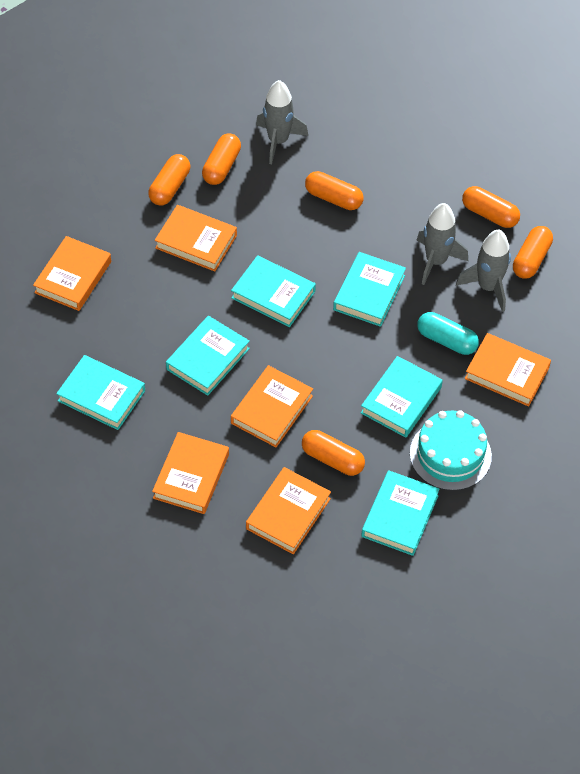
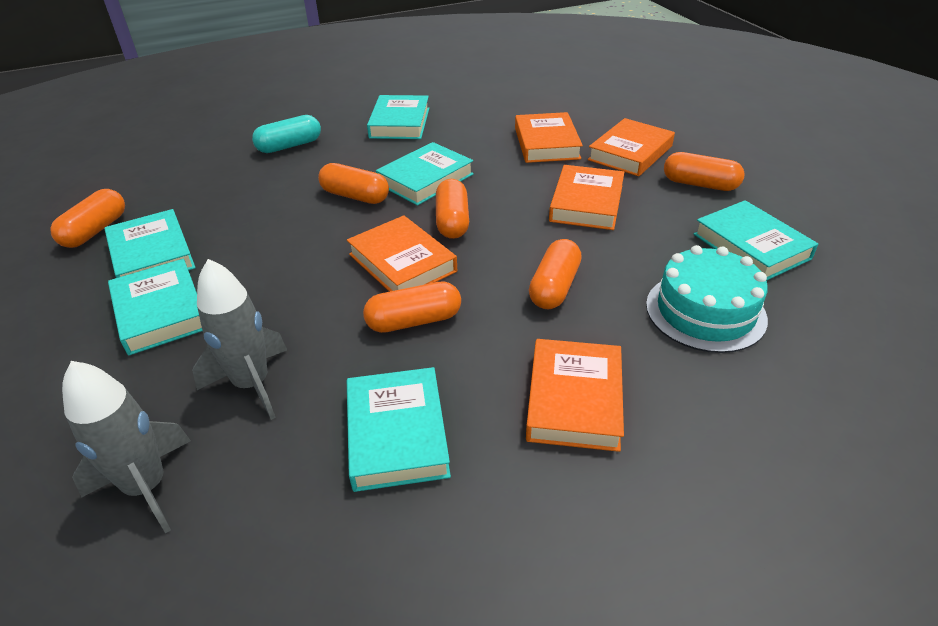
grey rocket: [256,80,308,164] [417,203,468,285] [456,230,511,312] = 3 -> [62,361,191,533] [192,259,287,420] = 2
orange book: [33,236,111,311] [152,432,229,514] [155,205,237,272] [231,365,313,447] [246,467,331,554] [465,333,551,407] = 6 -> [347,215,457,292] [515,112,583,163] [526,339,624,452] [549,165,624,230] [588,118,675,176] = 5

